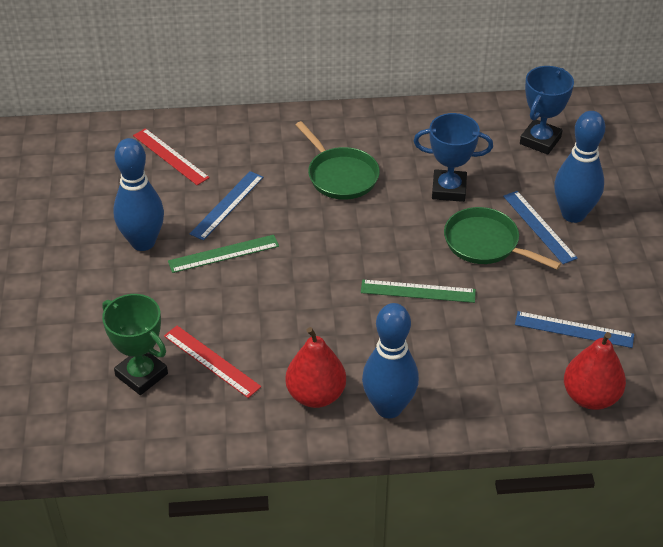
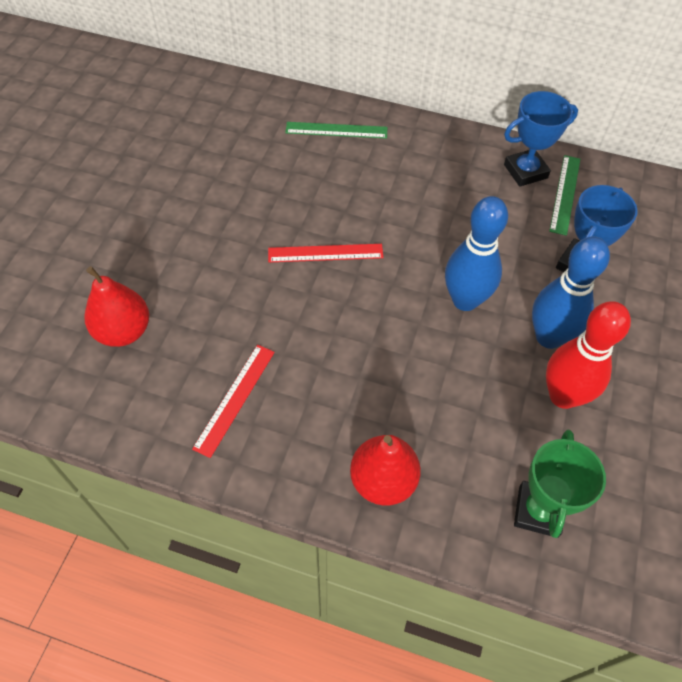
blue bowling pin: [113,138,164,251] [362,303,419,418] [554,111,605,223] = 3 -> [445,196,508,311] [532,236,610,349] = 2
blue ruler: [190,171,263,240] [503,191,578,264] [515,311,634,348] = 3 -> none = 0
green pan: [296,121,380,200] [444,207,561,270] = 2 -> none = 0
red bowling pin: none = 0 -> [546,301,631,409] = 1

